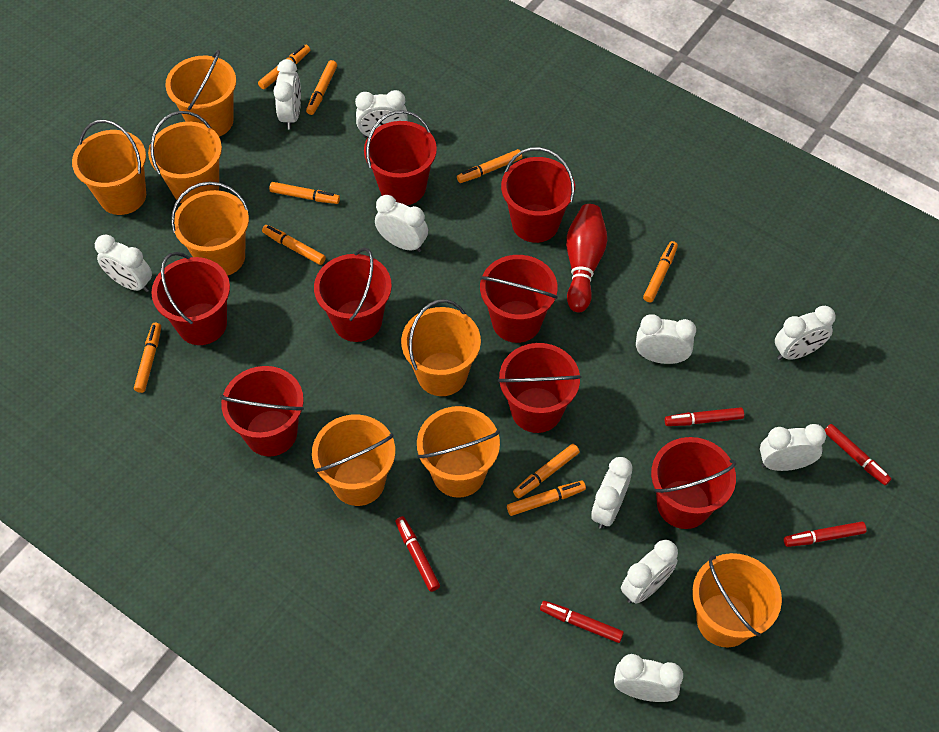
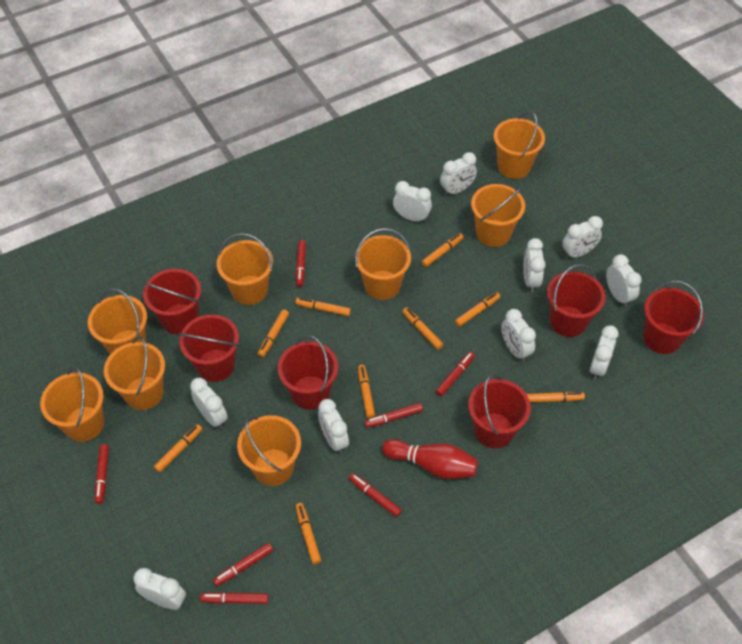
red bucket: [151,252,230,345] [220,366,304,456] [314,247,392,342] [364,110,437,205] [480,255,558,343] [498,343,581,433] [501,147,575,243] [651,437,736,529] = 8 -> [143,269,201,334] [178,314,239,382] [278,335,338,410] [468,374,531,448] [547,264,605,337] [643,281,704,354] = 6
red marker: [395,516,440,592] [540,601,624,643] [665,407,744,426] [784,521,867,547] [825,424,891,485] = 5 -> [95,444,109,504] [200,592,269,604] [213,543,273,586] [296,240,306,287] [349,473,402,517] [364,403,423,428] [436,352,475,396] = 7

